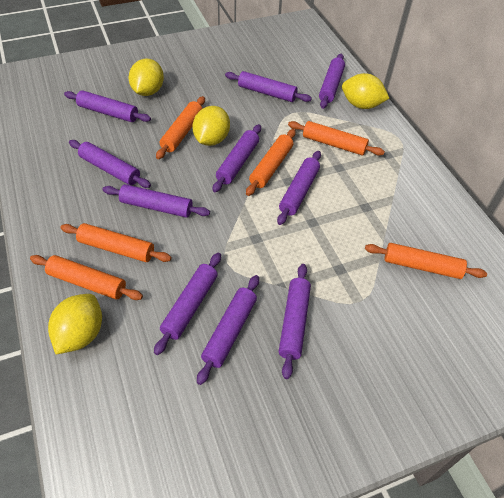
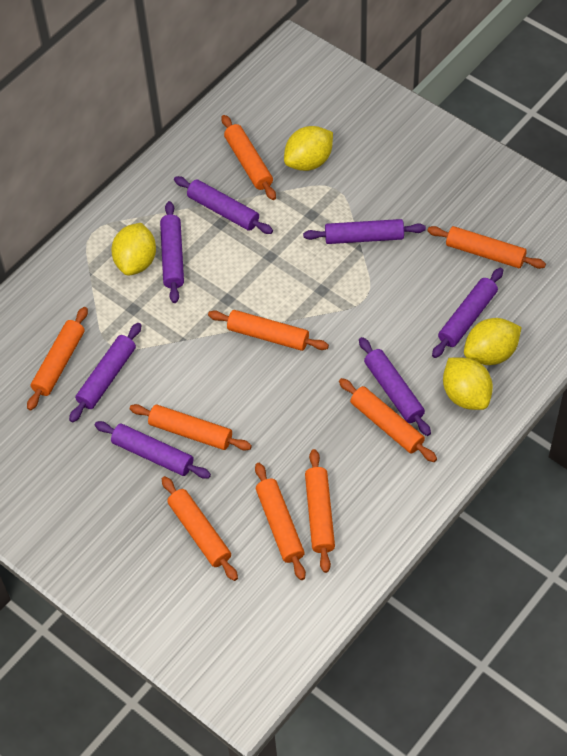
orange rolling pin: [30,255,143,300] [60,223,172,262] [156,96,205,159] [246,129,296,196] [288,121,385,156] [365,243,487,279] = 6 -> [27,307,88,410] [130,404,252,451] [162,476,238,581] [208,310,329,351] [222,115,276,200] [255,463,306,580] [305,449,335,573] [339,378,437,462] [427,226,546,269] = 9
purple rolling pin: [64,90,151,122] [69,140,151,188] [102,184,210,218] [154,253,221,355] [197,275,259,385] [213,124,261,192] [225,71,312,102] [277,151,321,225] [279,264,311,379] [319,54,345,109] = 10 -> [69,323,141,422] [95,421,211,479] [160,201,184,303] [174,176,273,234] [303,219,426,244] [359,337,431,436] [432,268,503,358] = 7

